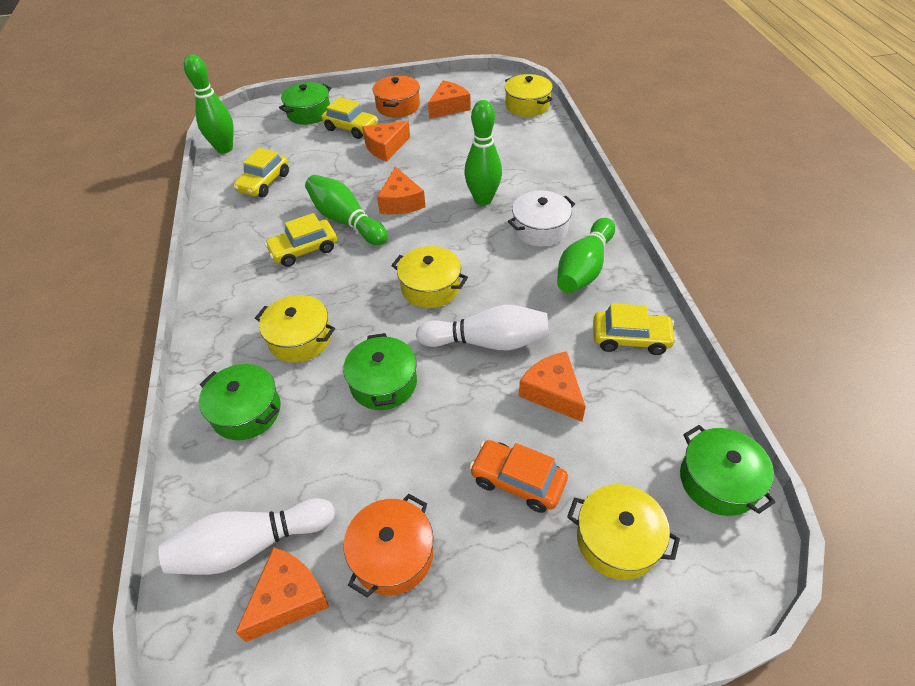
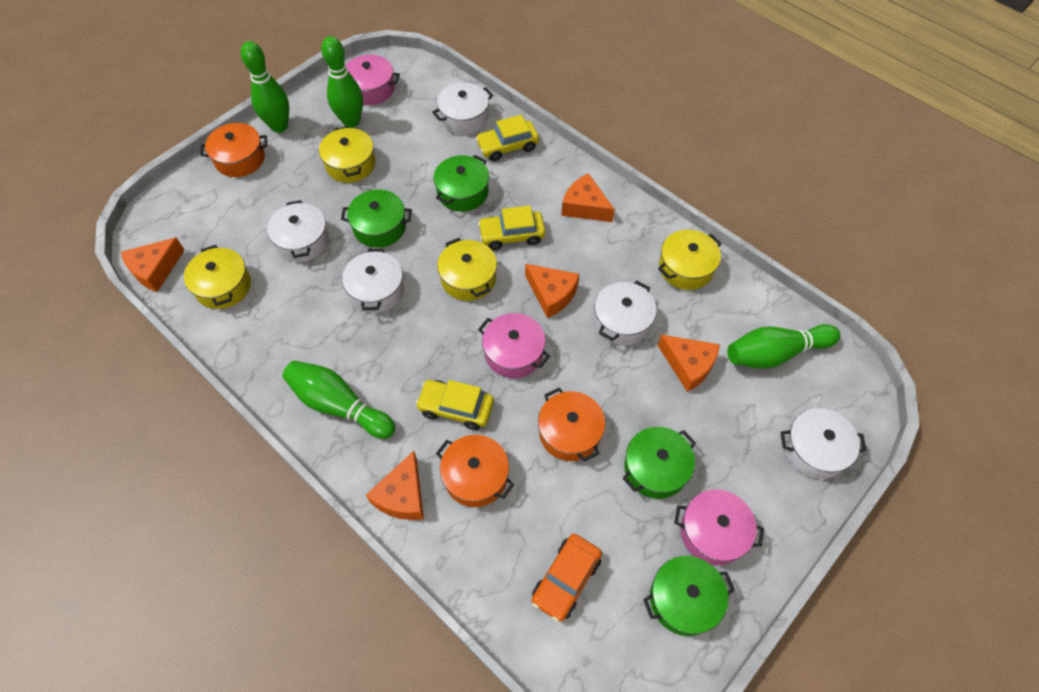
orange pot: [344,494,433,598] [373,75,420,117] = 2 -> [200,123,267,177] [436,435,514,507] [538,388,605,462] = 3
pink pot: none = 0 -> [346,55,400,105] [478,313,550,378] [674,490,764,565] = 3
white bowling pin: [158,498,335,575] [416,305,549,350] = 2 -> none = 0
white pot: [508,190,575,246] = 1 -> [267,200,329,262] [342,248,404,313] [432,82,493,135] [594,281,656,345] [780,408,867,479] = 5
yellow car: [233,148,289,197] [264,213,337,267] [321,97,378,139] [593,303,676,355] = 4 -> [416,380,494,430] [476,115,539,162] [478,205,546,250] = 3

